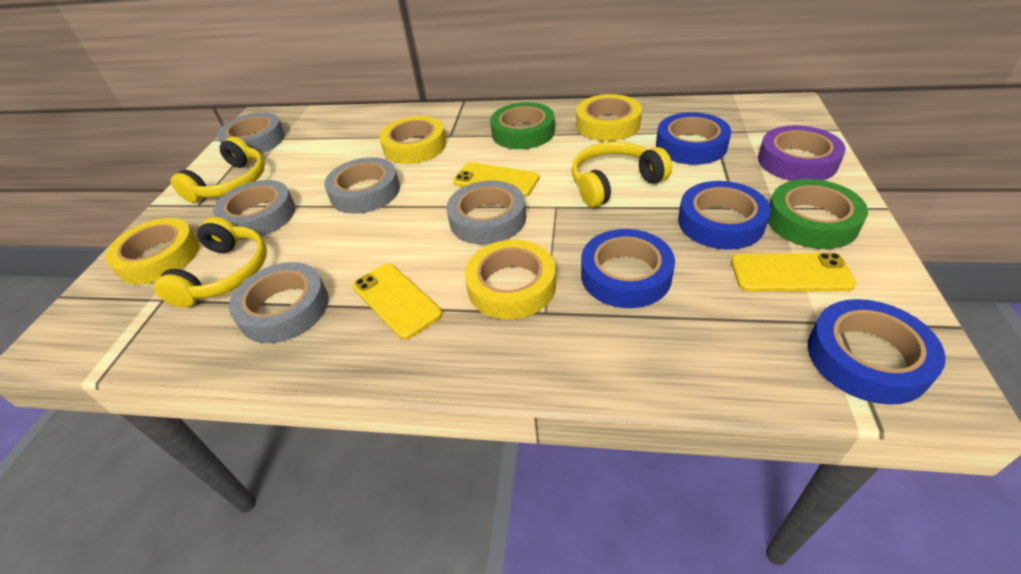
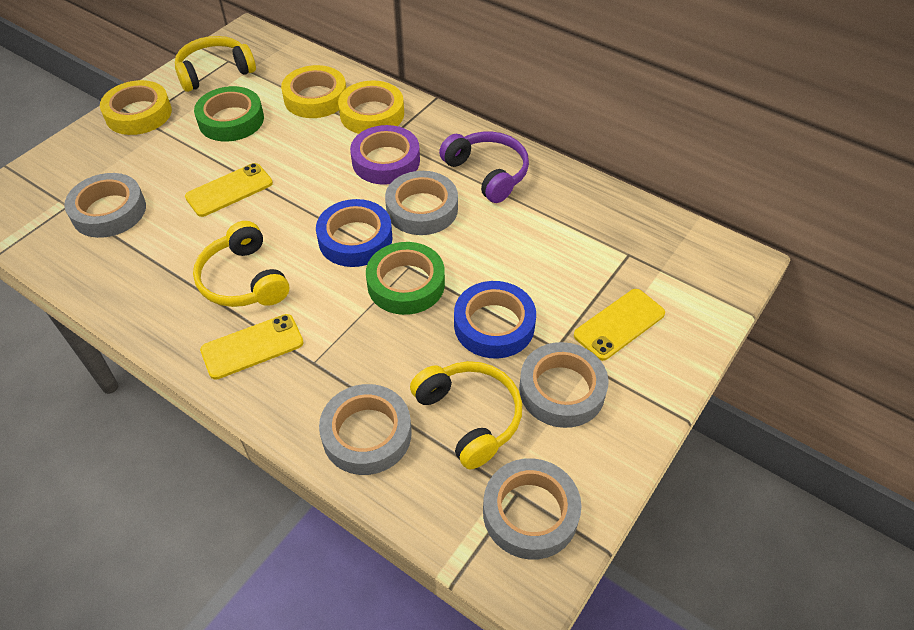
blue tape: [581,229,675,308] [656,112,731,165] [678,181,771,250] [808,299,946,405] = 4 -> [316,199,393,267] [454,281,536,358] = 2
purple headphones: none = 0 -> [439,131,529,203] = 1
yellow tape: [105,218,200,285] [379,116,446,164] [465,240,556,320] [576,94,642,141] = 4 -> [100,80,172,135] [281,65,346,118] [338,81,404,134] = 3

